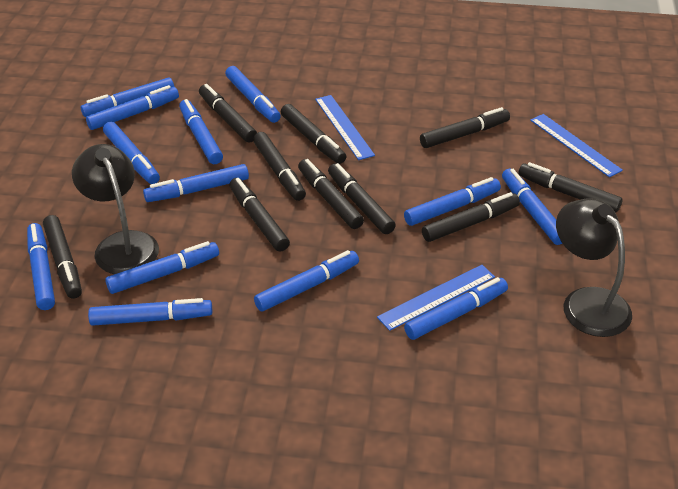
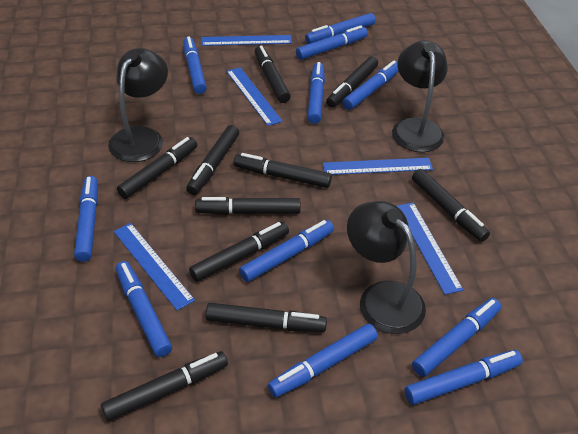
black lamp: [72,144,159,274] [556,198,632,337] = 2 -> [108,48,168,162] [347,201,426,334] [392,40,448,152] = 3
blue marker: [27,223,55,310] [81,77,174,117] [86,85,179,130] [88,298,212,326] [103,122,160,184] [105,241,219,294] [143,164,249,202] [179,99,223,164] [225,66,281,123] [254,250,359,312] [404,177,501,226] [404,277,508,340] [502,169,563,245] = 13 -> [74,176,98,262] [116,261,172,357] [183,37,207,94] [239,220,334,282] [268,324,378,398] [296,25,368,60] [305,13,375,44] [307,62,325,124] [342,61,399,110] [405,350,523,405] [412,298,501,377] = 11
blue ruler: [315,95,375,160] [377,265,495,331] [530,114,623,177] = 3 -> [114,223,195,311] [201,35,292,46] [226,67,283,126] [323,158,433,175] [397,203,463,295] = 5

